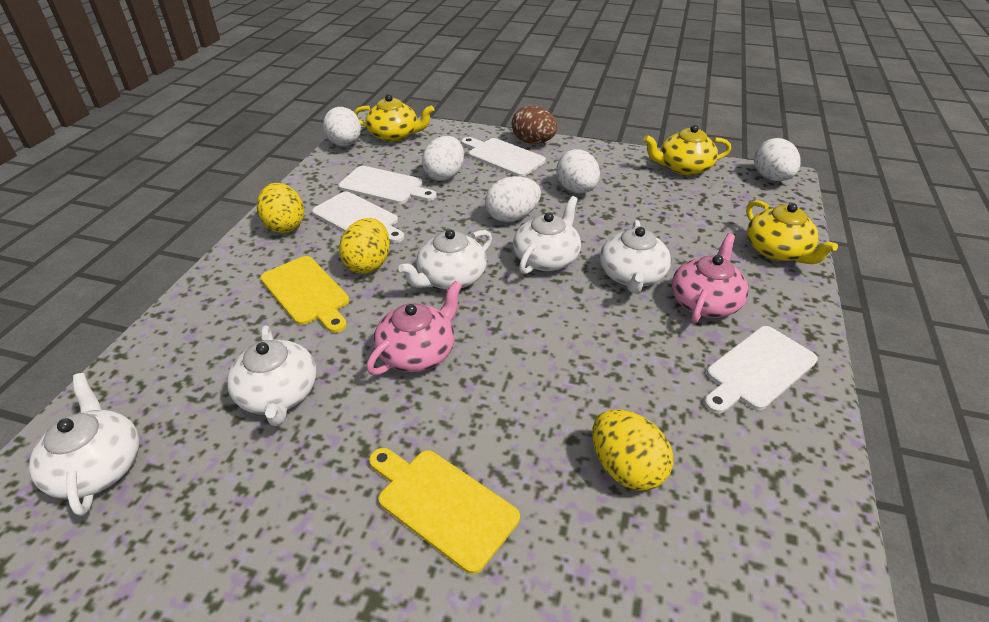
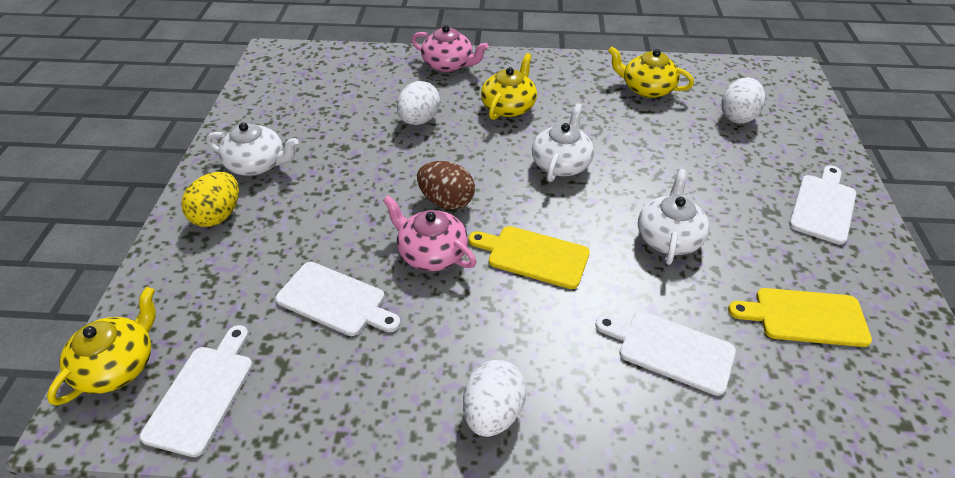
white egg: [323,107,361,146] [422,136,464,181] [485,176,541,222] [556,149,600,193] [754,138,801,181] = 5 -> [397,81,440,125] [463,360,526,437] [722,77,765,124] = 3
white teapot: [29,373,140,516] [227,325,316,426] [398,229,492,290] [513,196,581,274] [600,220,671,294] = 5 -> [206,122,299,176] [532,103,594,182] [638,169,709,265] = 3
yellow egg: [257,183,304,233] [339,218,390,274] [592,410,673,491] = 3 -> [181,172,239,227] = 1

